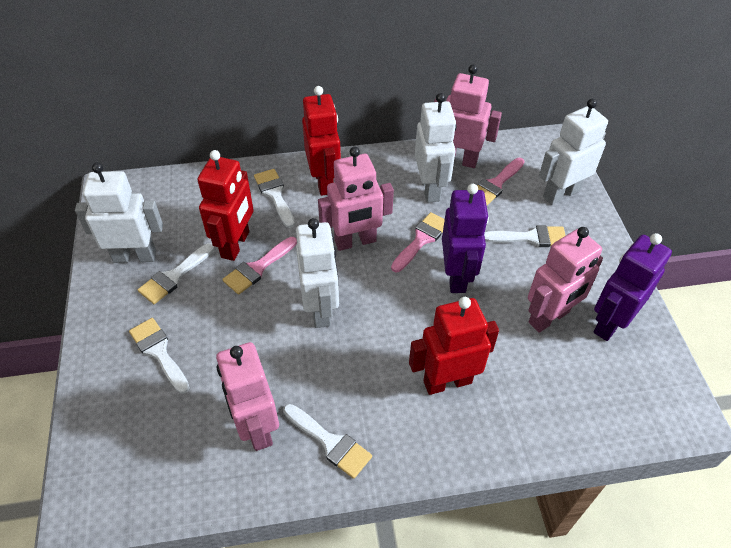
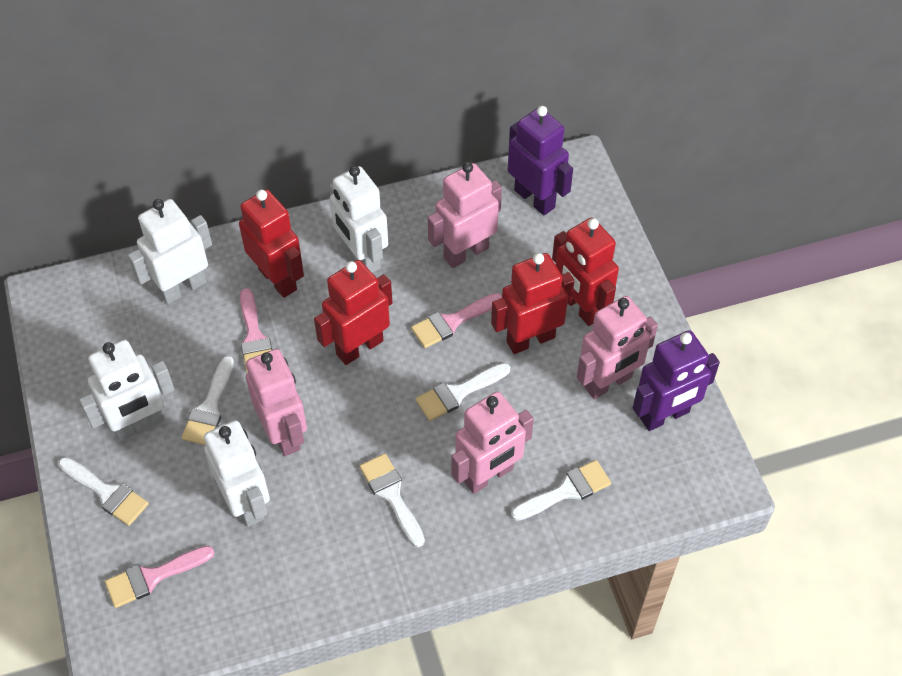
red robot: [198,150,254,261] [302,86,341,196] [409,297,499,395] = 3 -> [239,189,304,298] [314,260,392,365] [491,253,574,354] [552,217,619,326] = 4

